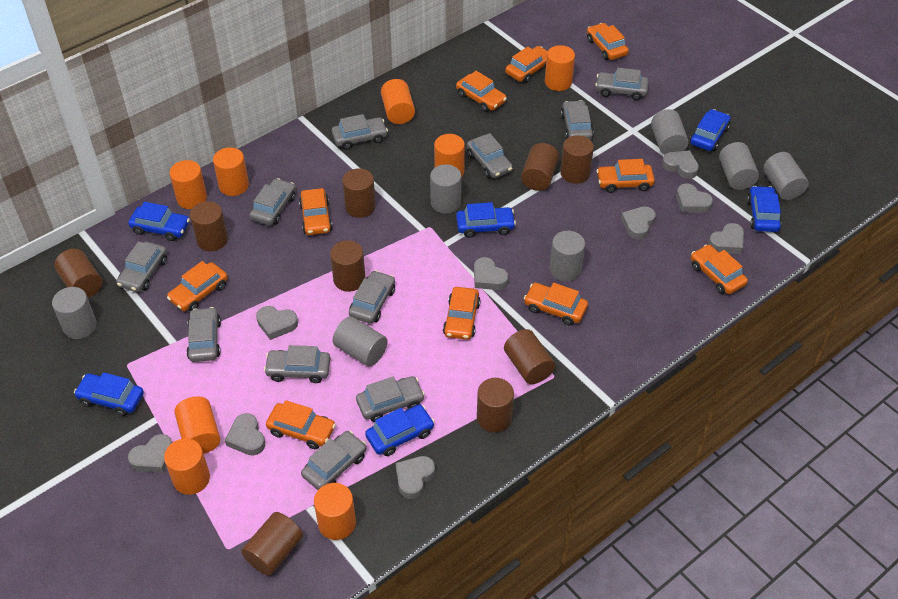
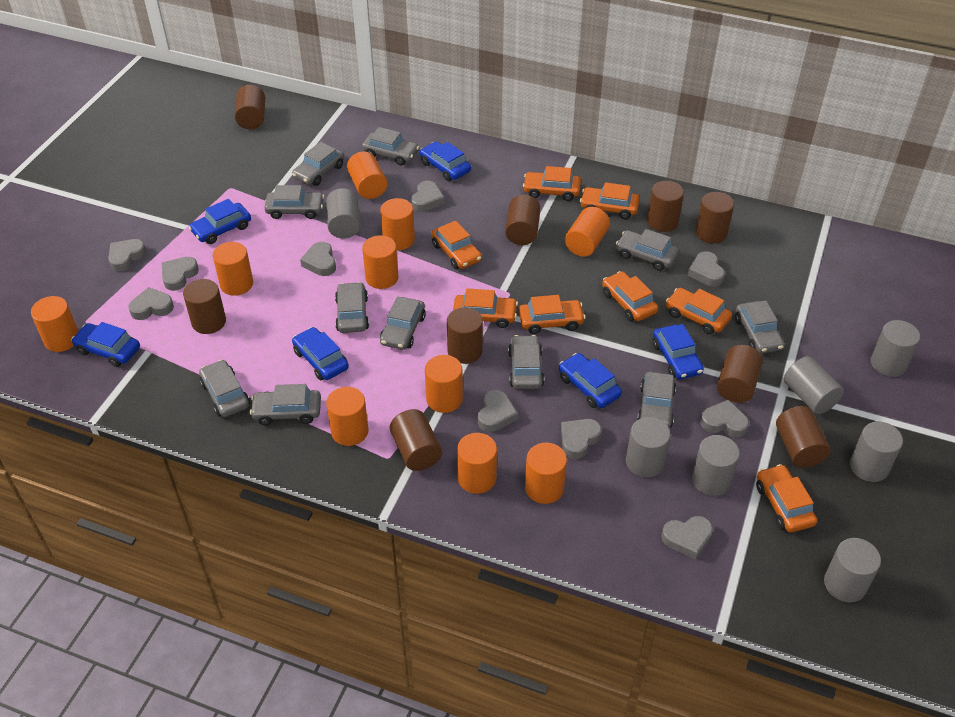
grey heart: [128,434,172,473] [225,413,265,456] [256,306,298,340] [396,456,435,499] [474,257,509,290] [621,206,656,240] [662,150,699,179] [676,184,713,213] [708,223,744,254] = 9 -> [108,239,147,271] [128,287,174,320] [162,257,199,291] [300,242,336,276] [411,181,445,212] [478,390,518,432] [561,419,602,459] [661,516,713,559] [687,251,725,286] [700,400,749,438] = 10
orange car: [167,261,228,311] [266,400,336,449] [299,188,333,235] [443,287,481,340] [456,71,507,112] [505,46,548,83] [524,283,588,325] [587,23,629,60] [597,159,655,193] [691,244,748,294] = 10 -> [431,221,482,269] [453,288,518,328] [519,295,585,334] [523,166,581,201] [580,182,640,219] [602,271,658,321] [666,288,732,334] [756,464,817,533] = 8
orange cylinder: [164,438,210,495] [169,160,207,209] [174,396,220,454] [213,147,249,196] [314,483,356,540] [381,79,415,124] [434,134,465,177] [545,45,575,91] = 8 -> [31,296,79,352] [213,242,253,296] [326,387,369,446] [347,151,387,199] [362,235,399,289] [380,198,415,250] [425,355,463,413] [457,433,497,494] [525,443,567,504] [565,207,610,257] = 10

